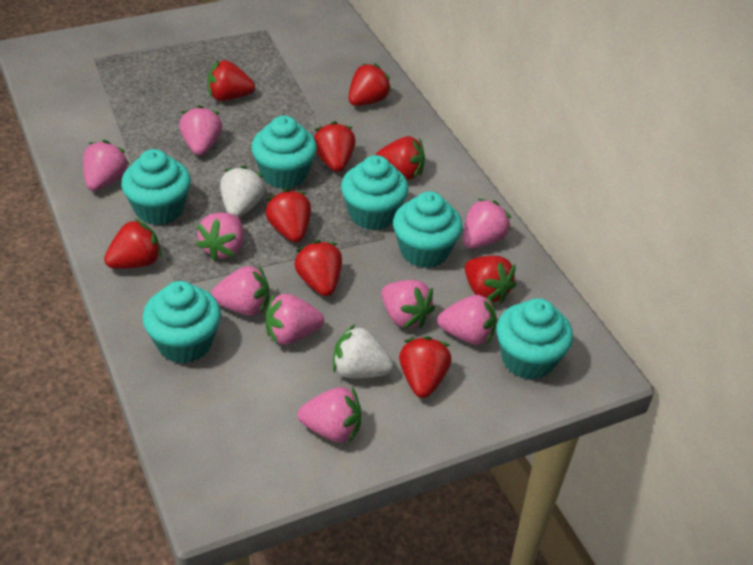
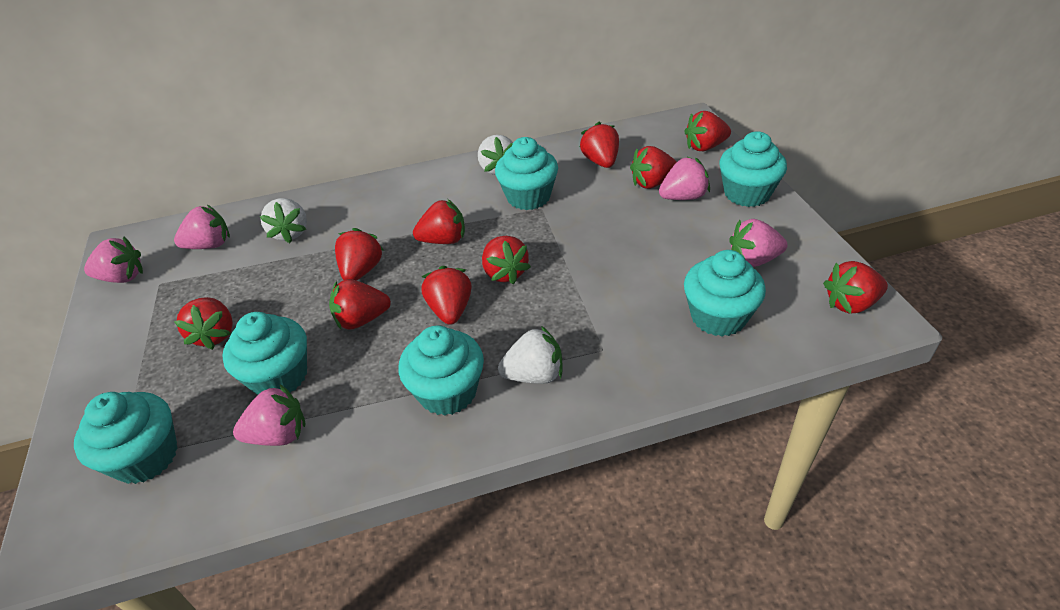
pink strawberry: [83,140,130,191] [179,105,222,155] [196,213,244,261] [211,266,269,316] [265,294,324,344] [298,387,361,443] [381,280,435,329] [437,295,497,345] [463,198,511,248] = 9 -> [84,237,143,283] [174,205,230,249] [233,384,306,446] [659,157,710,200] [729,219,788,267] = 5
red strawberry: [104,219,162,269] [207,60,255,101] [265,189,311,242] [294,240,342,296] [314,121,356,172] [349,63,392,106] [376,136,425,180] [399,336,452,398] [465,256,516,303] = 9 -> [174,297,233,350] [329,279,391,330] [335,228,384,281] [413,199,465,244] [421,266,472,325] [482,236,531,285] [580,122,619,168] [630,146,677,189] [684,111,731,151] [823,261,888,314] = 10
white strawberry: [220,166,265,218] [333,324,394,378] = 2 -> [259,198,307,243] [478,135,513,175] [498,326,562,384] = 3

